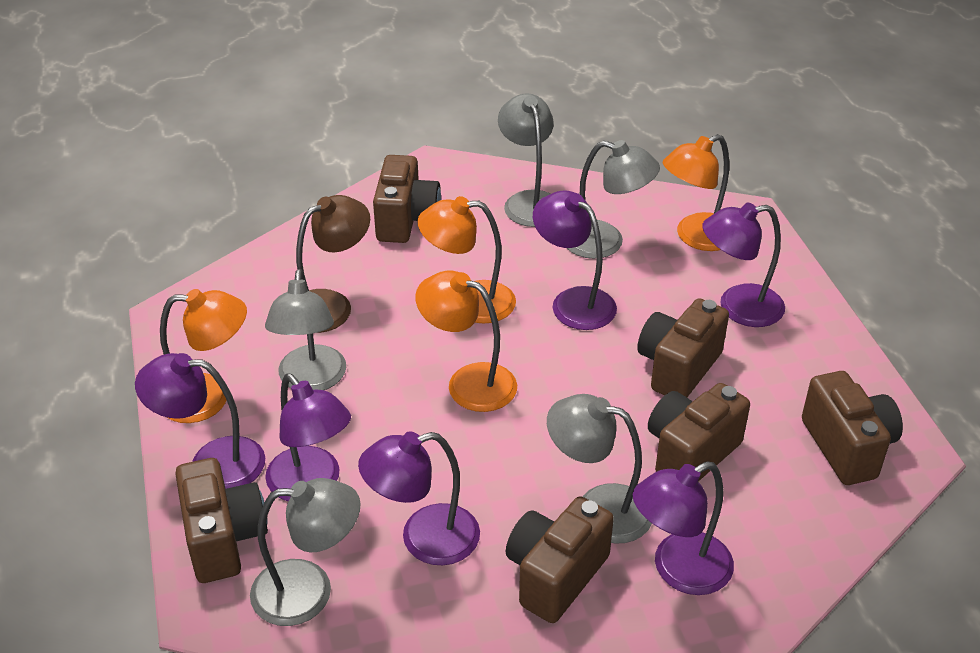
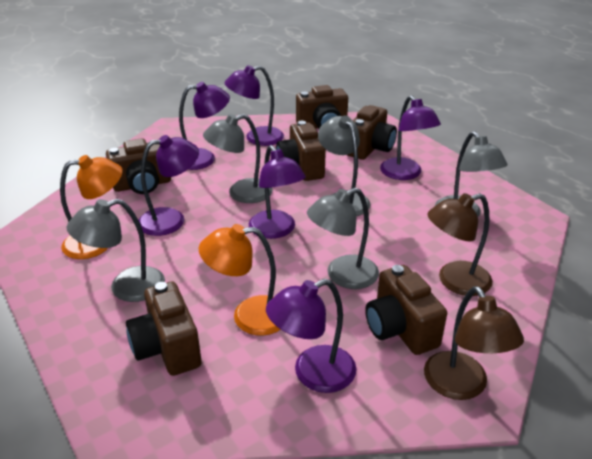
brown lamp: [296,195,370,333] = 1 -> [424,286,524,400] [427,193,492,296] = 2
orange lamp: [160,289,247,423] [415,271,517,412] [417,196,516,324] [663,134,729,251] = 4 -> [60,155,123,259] [199,224,281,336] = 2

